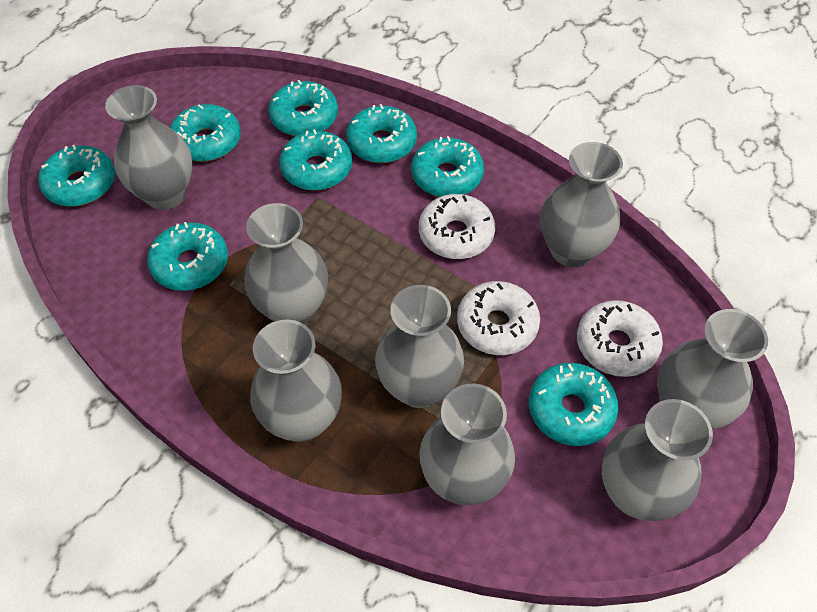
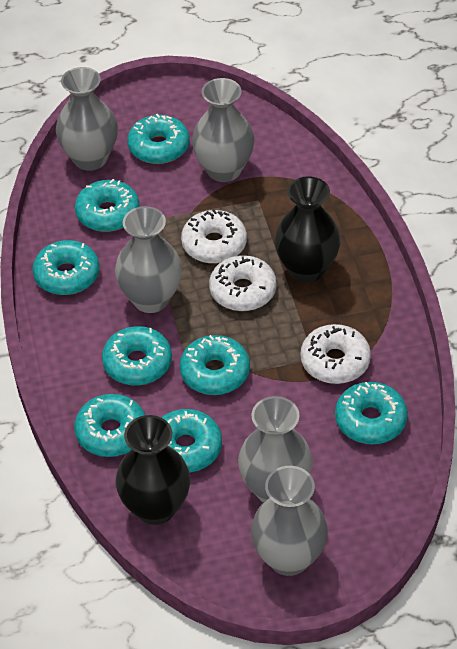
black vase: none = 0 -> [115,415,190,525] [274,176,341,283] = 2
grey vase: [105,85,192,210] [244,203,328,325] [250,320,342,442] [375,285,464,408] [419,384,515,505] [540,142,623,267] [602,399,713,521] [657,309,768,429] = 8 -> [56,67,118,171] [115,206,182,313] [192,78,255,182] [238,396,313,503] [251,466,328,576] = 5

